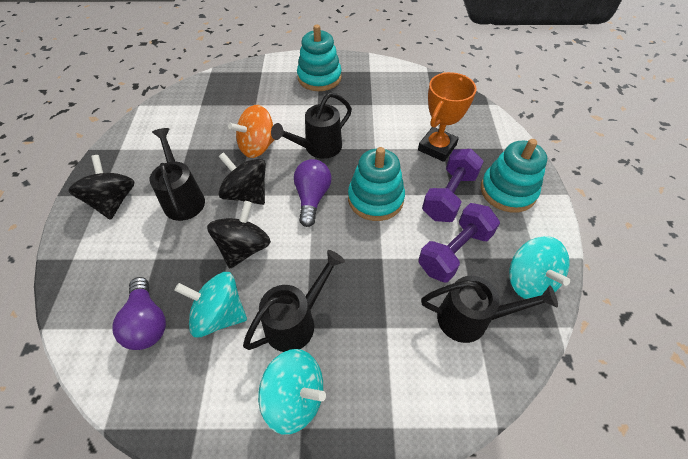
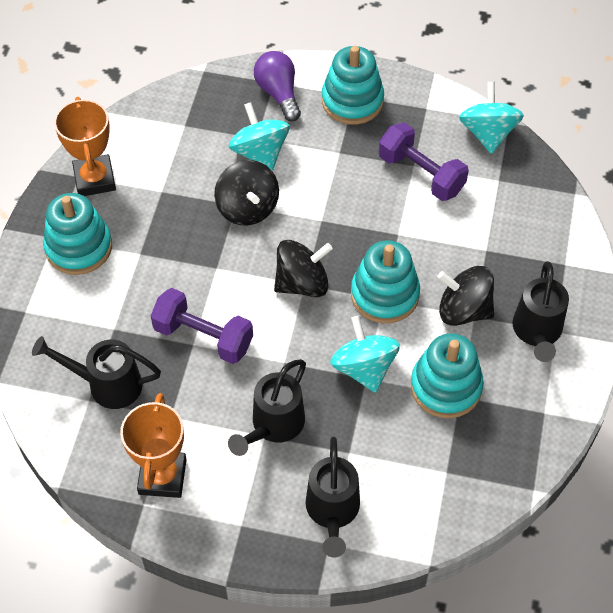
orange spinning top: [228,105,274,158] = 1 -> none = 0
orange trophy: [418,72,477,162] = 1 -> [54,97,116,196] [120,393,187,498] = 2
purple light bulb: [112,277,166,350] [294,159,332,227] = 2 -> [254,51,301,121] = 1
turquoise stacking toy: [297,24,342,91] [348,147,405,221] [481,139,547,213] = 3 -> [43,193,112,275] [322,46,384,125] [351,240,420,323] [411,333,484,418] = 4

